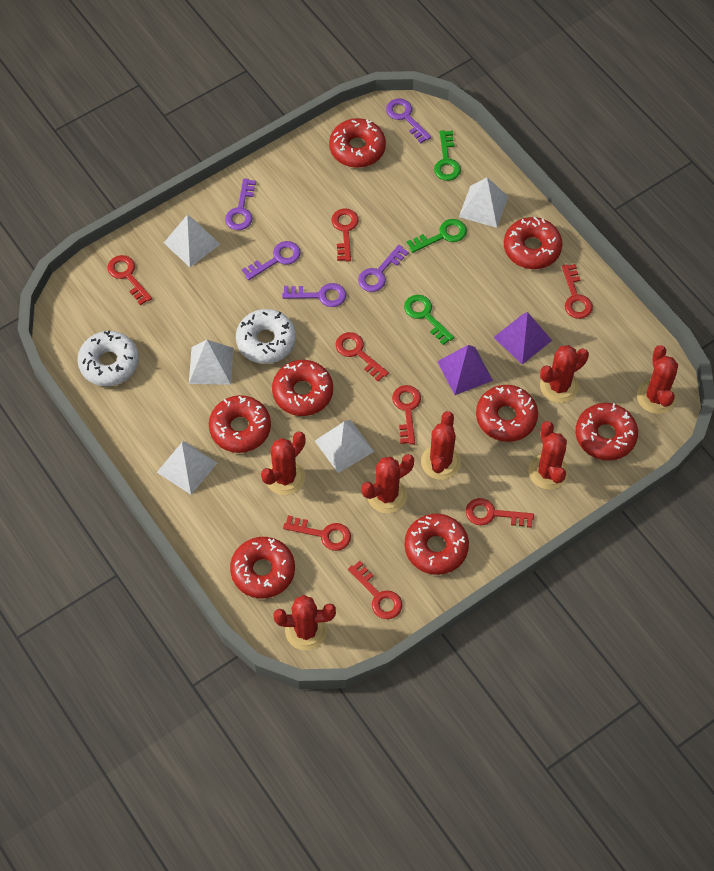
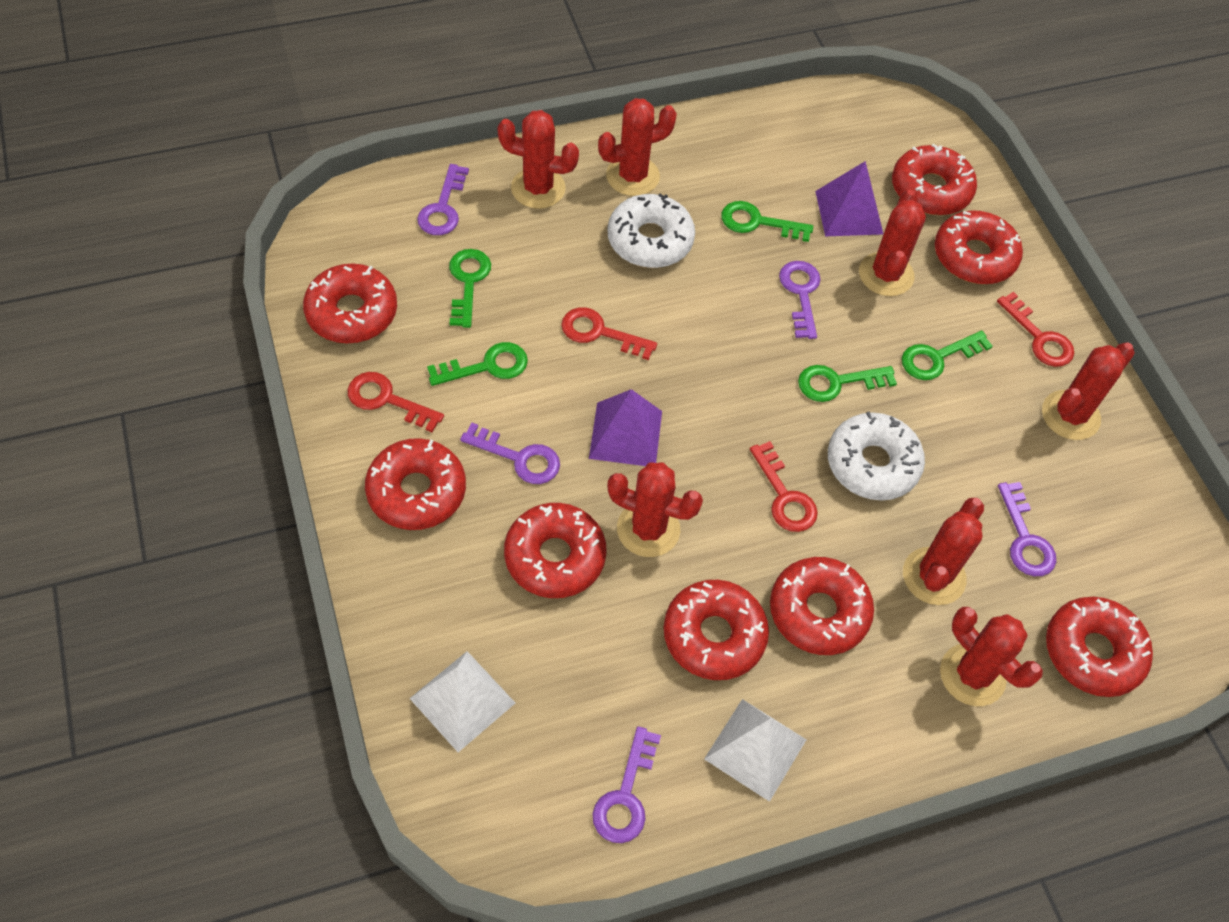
green key: [404,295,454,345] [407,219,467,253] [434,130,461,181] = 3 -> [427,342,528,386] [449,249,491,328] [721,201,813,242] [798,365,897,402] [902,331,993,380] = 5
red key: [107,255,152,305] [283,515,351,551] [331,208,359,262] [336,332,389,381] [348,561,402,619] [392,385,421,444] [465,498,534,528] [562,264,593,319] = 8 -> [348,372,444,432] [561,307,657,360] [750,441,818,532] [997,292,1074,367] = 4
white pyramid: [157,441,217,495] [164,215,220,267] [189,340,233,385] [315,420,374,473] [459,177,508,228] = 5 -> [409,651,515,752] [704,699,807,802] = 2

